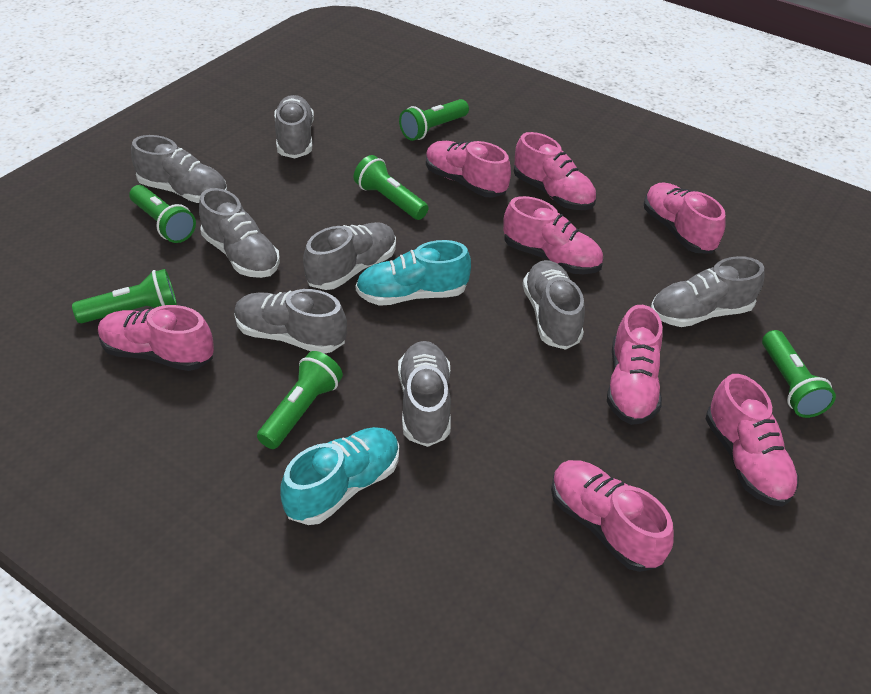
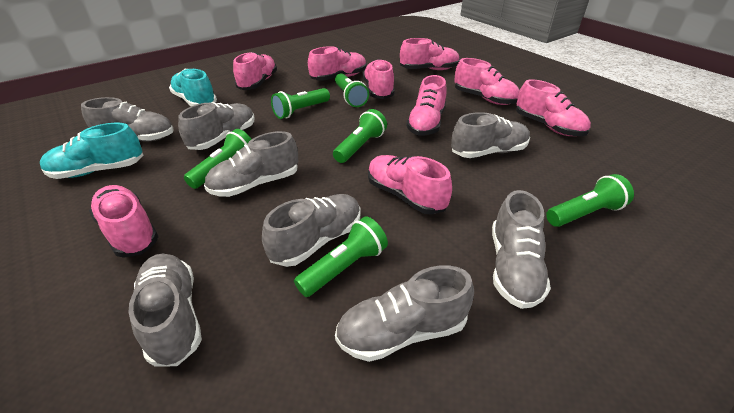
pink shoe: [98,305,214,371] [426,141,511,198] [503,196,603,274] [514,132,596,210] [551,460,674,572] [607,305,663,425] [644,182,726,254] [706,374,799,507] = 8 -> [89,185,159,258] [233,52,277,90] [308,46,367,81] [363,59,395,99] [368,155,452,215] [400,38,460,70] [406,75,447,135] [454,58,520,105] [516,79,591,136] = 9

